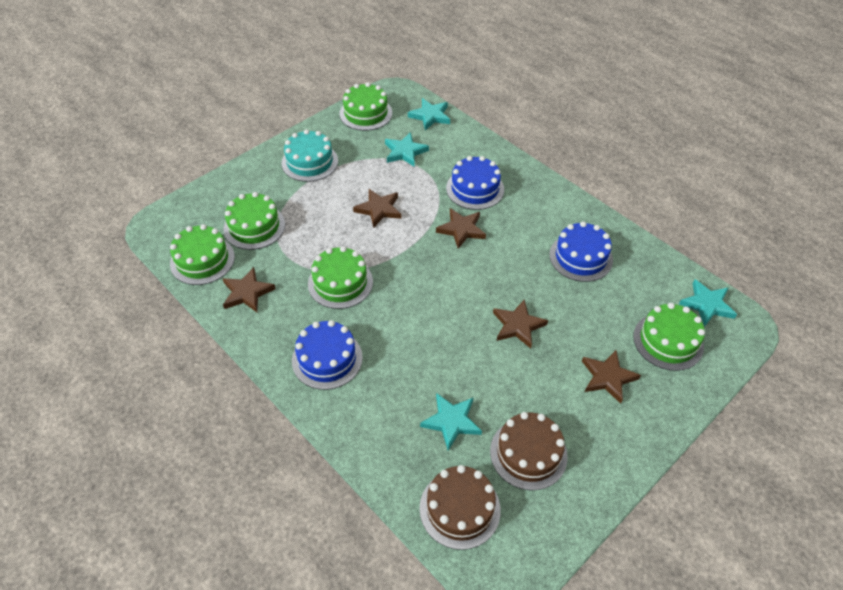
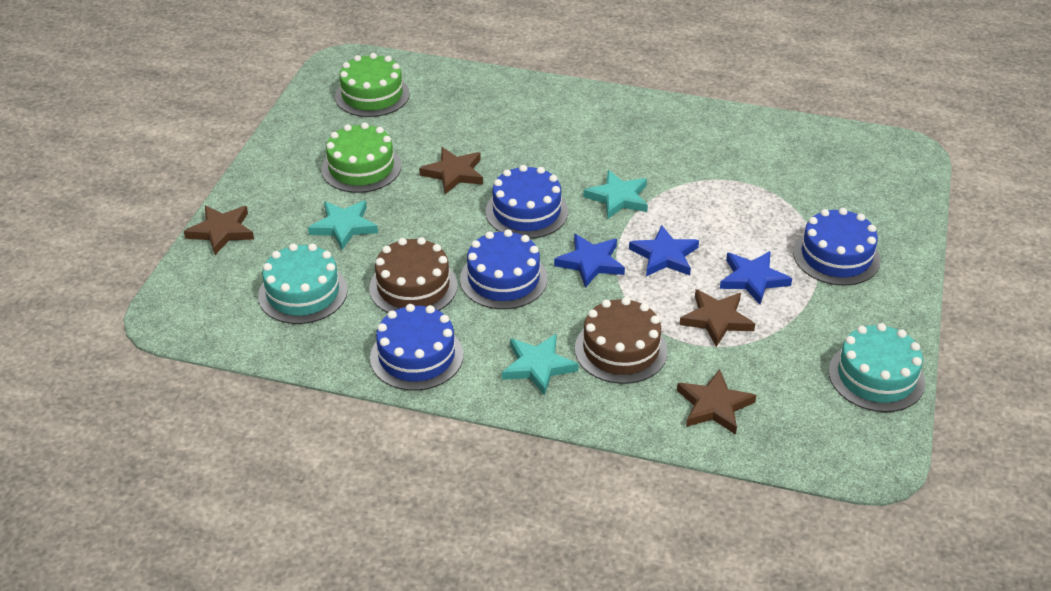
blue cake: [292,320,363,390] [446,156,504,210] [549,221,613,282] = 3 -> [370,304,463,391] [460,229,547,309] [486,165,568,239] [793,208,881,286] = 4
blue star: none = 0 -> [554,234,625,287] [629,225,699,276] [720,251,792,305] = 3
brown star: [223,267,276,312] [353,189,401,228] [436,208,486,249] [493,299,548,348] [582,350,641,404] = 5 -> [184,206,254,255] [419,147,483,194] [677,369,756,435] [679,289,755,347] = 4
green cake: [170,224,235,285] [223,192,285,250] [308,246,373,309] [339,82,392,131] [633,303,705,371] = 5 -> [321,122,401,193] [335,53,410,117] = 2
turquoise cake: [281,129,338,182] = 1 -> [258,244,348,324] [829,323,925,412] = 2
turquoise star: [385,132,429,167] [408,98,450,130] [420,393,482,451] [679,279,737,327] = 4 -> [308,200,378,250] [502,334,578,396] [583,170,648,219] = 3

